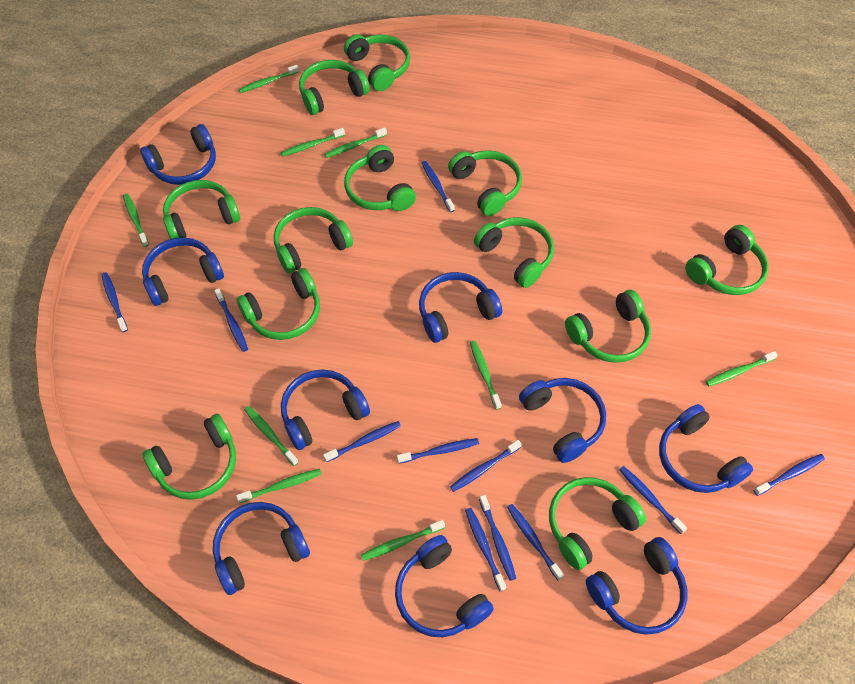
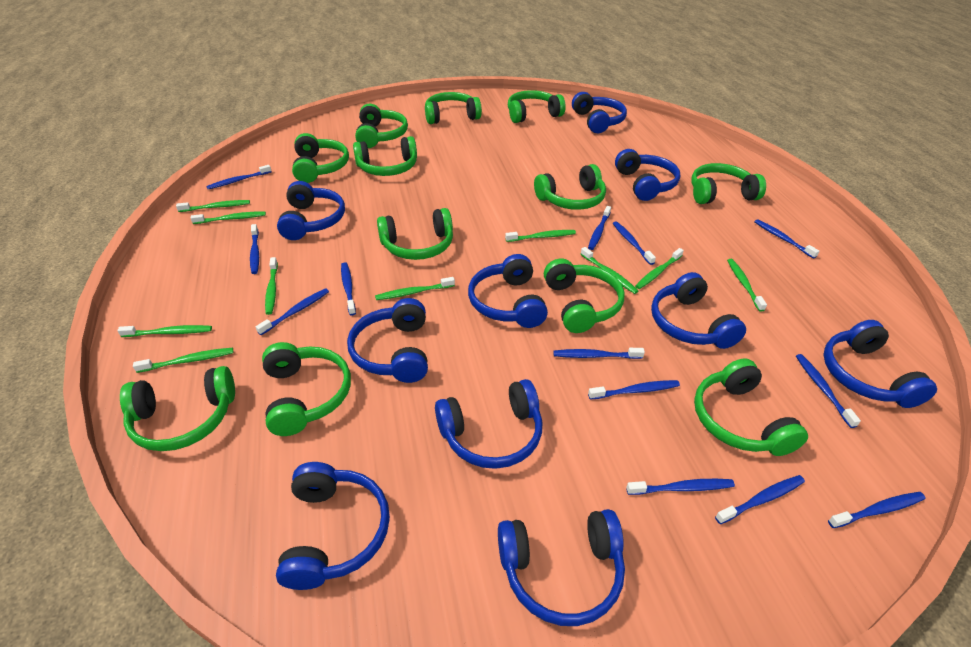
blue headphones: [140,124,216,185] [142,237,224,306] [213,502,310,595] [281,369,370,450] [395,535,494,637] [419,272,502,343] [519,378,606,463] [586,537,687,635] [659,404,753,493] = 9 -> [276,462,390,590] [277,181,345,240] [347,298,428,383] [435,379,542,469] [468,254,548,328] [498,509,625,626] [572,92,627,133] [615,149,680,201] [651,272,746,349] [823,320,937,408] = 10
blue toothbrush: [102,272,128,332] [214,288,248,352] [323,421,401,462] [397,438,479,463] [422,161,455,212] [450,440,522,492] [465,508,506,591] [479,495,516,581] [507,504,564,580] [619,466,687,534] [754,454,825,496] = 11 -> [206,165,272,189] [250,224,259,274] [256,288,329,335] [341,262,356,316] [553,348,645,359] [588,206,611,250] [588,380,680,400] [613,221,656,265] [626,479,735,495] [715,475,805,524] [754,219,819,258] [796,354,861,428] [828,492,926,528] = 13
green toothbrush: [123,194,149,247] [236,469,321,503] [238,65,299,93] [244,406,299,466] [281,128,345,157] [324,127,387,158] [361,520,445,561] [470,341,502,410] [706,351,778,387] = 9 -> [117,325,212,337] [133,348,233,373] [176,200,250,212] [191,211,266,224] [265,257,278,315] [375,277,455,300] [505,230,576,242] [581,247,638,294] [635,248,684,289] [727,259,767,312] = 10

